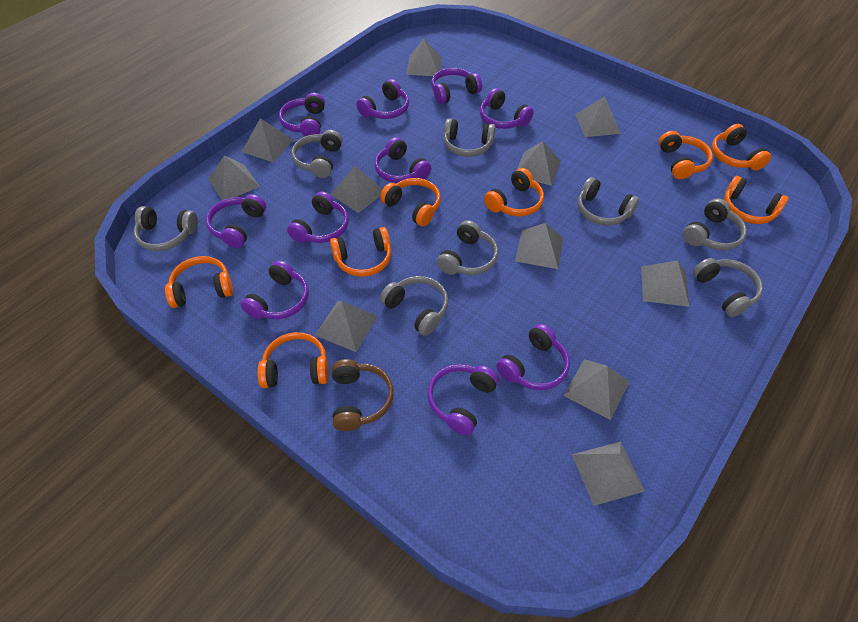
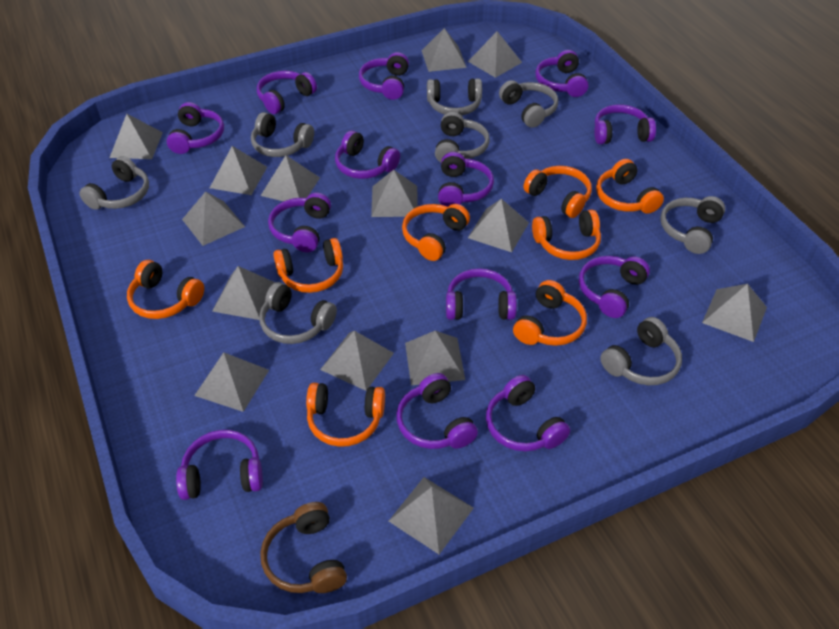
grey pyramid: [208,155,260,200] [242,118,293,162] [315,301,378,352] [330,166,383,213] [406,39,442,76] [515,223,563,269] [517,141,561,186] [564,359,630,420] [572,441,645,506] [575,96,620,137] [641,260,690,307] = 11 -> [110,114,163,159] [182,191,245,246] [194,353,269,412] [210,146,267,195] [212,266,275,320] [261,155,320,201] [320,331,394,391] [371,170,418,217] [389,477,474,554] [405,331,465,385] [421,28,467,72] [468,31,522,78] [468,199,529,252] [702,284,767,342] = 14
purple headphones: [206,194,266,248] [241,260,309,319] [279,93,325,136] [287,191,349,243] [356,79,409,119] [374,137,431,183] [427,364,499,436] [431,68,482,104] [480,88,534,129] [496,324,570,390] = 10 -> [167,102,224,154] [176,430,263,500] [257,71,317,114] [268,193,331,252] [335,130,400,179] [359,52,409,100] [396,373,478,449] [438,152,494,207] [446,268,517,320] [486,375,570,451] [535,50,589,97] [579,256,650,318] [594,104,656,144] = 13

